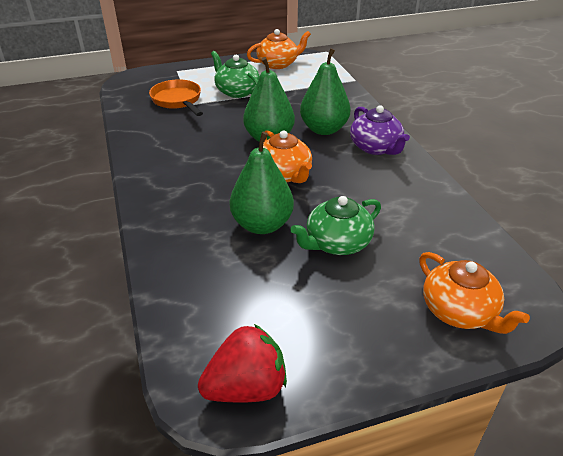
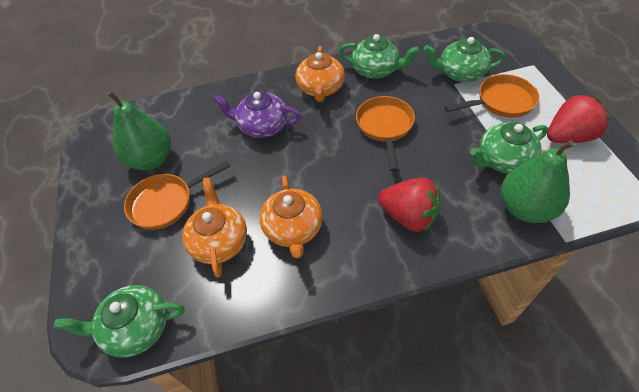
green pear: [230,132,294,234] [243,57,295,142] [300,48,350,135] = 3 -> [107,91,171,170] [501,140,574,223] = 2
green teapot: [211,51,260,98] [290,196,381,255] = 2 -> [54,285,184,358] [339,34,420,79] [424,37,505,82] [470,122,548,174] = 4
orange pan: [149,79,203,116] = 1 -> [124,160,231,230] [356,96,415,172] [444,74,539,118] = 3
red strawberry: [198,324,287,403] = 1 -> [378,178,441,232] [547,94,610,143] = 2

